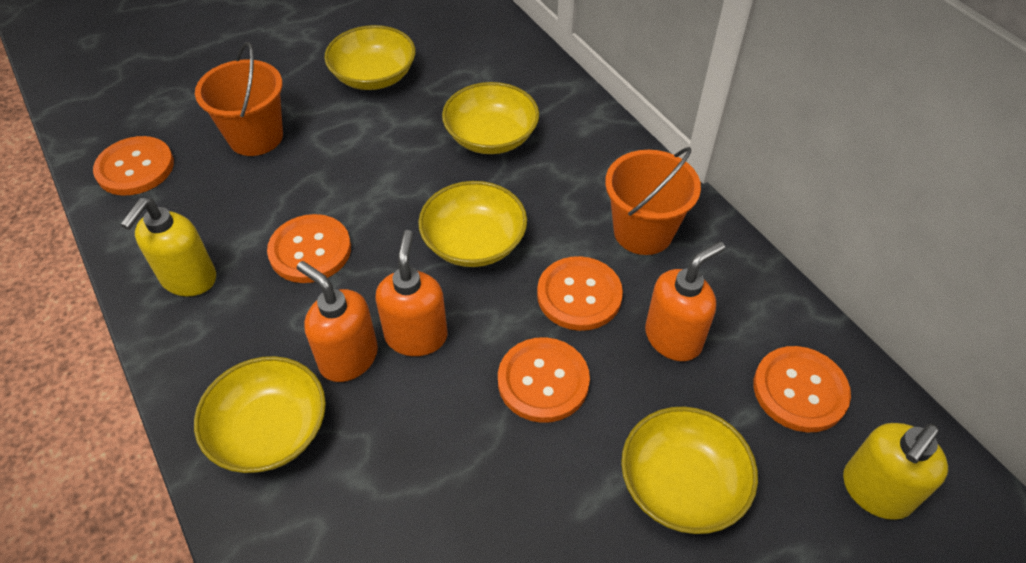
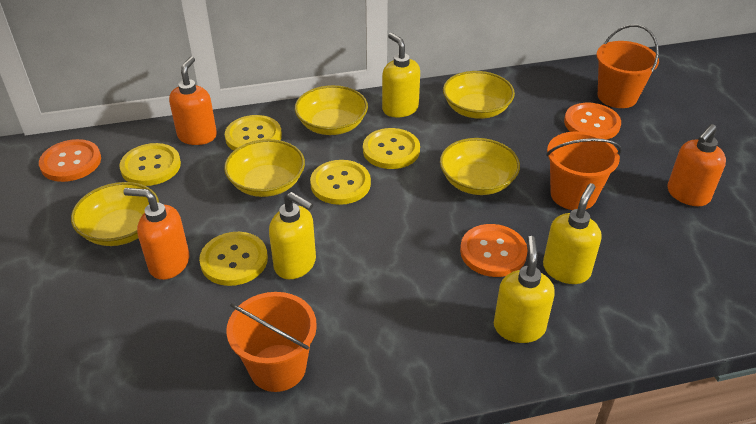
orange bucket: [195,42,283,156] [605,147,701,255] = 2 -> [226,292,317,392] [546,131,622,210] [596,25,659,108] = 3
orange button: [93,136,174,195] [267,214,351,283] [498,337,590,423] [537,256,623,331] [754,346,851,432] = 5 -> [39,139,101,182] [460,224,528,277] [564,103,621,140] = 3
yellow button: none = 0 -> [119,143,181,186] [199,232,268,286] [225,115,282,151] [310,160,371,205] [363,128,420,169] = 5
yellow soap dispenser: [121,198,216,296] [843,423,948,520] = 2 -> [269,192,316,279] [382,33,420,118] [494,236,555,343] [543,183,601,284] = 4

